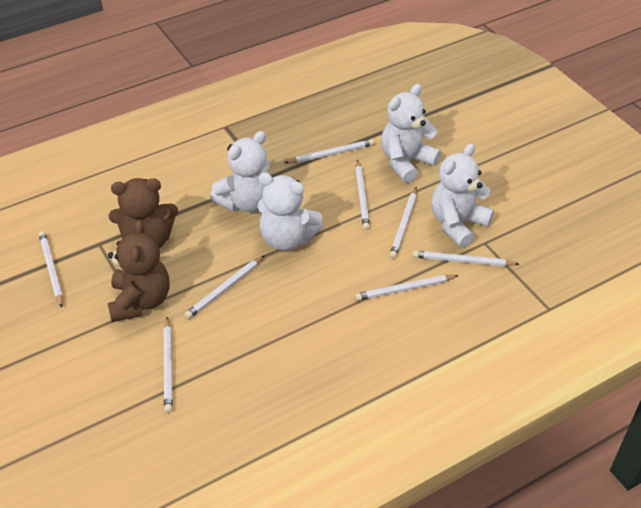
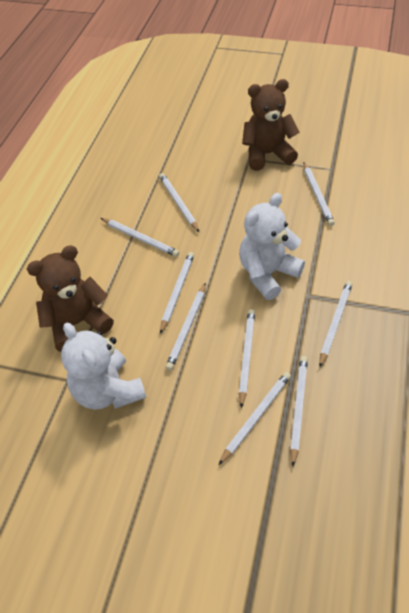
white pencil: [39,231,63,308] [164,317,173,413] [184,255,265,319] [285,139,374,163] [355,160,370,230] [355,275,459,301] [389,187,417,259] [413,250,519,266] = 8 -> [101,218,179,257] [159,173,199,232] [160,252,194,334] [165,283,206,371] [219,372,291,465] [239,309,255,408] [290,356,308,466] [304,163,335,226] [319,281,353,367] = 9
white teddy bear: [210,131,270,212] [257,173,323,251] [381,84,441,183] [431,143,494,248] = 4 -> [61,323,146,410] [239,193,305,300] = 2

